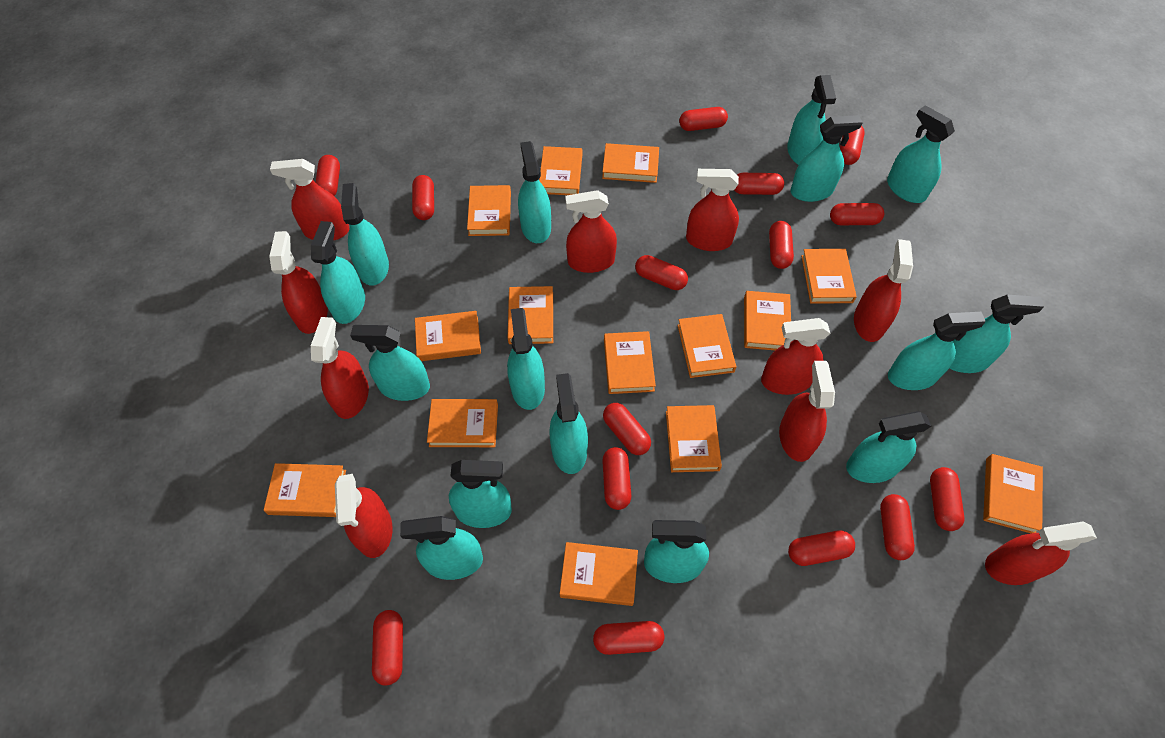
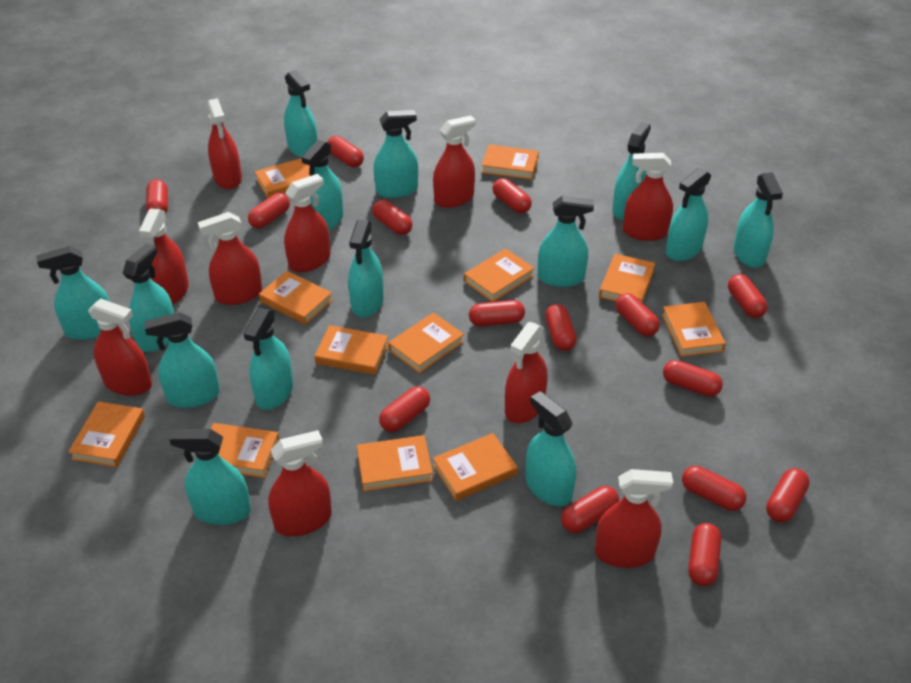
orange book: [264,463,346,517] [415,311,481,361] [427,399,498,447] [467,185,511,236] [508,286,553,344] [539,146,582,195] [560,542,638,606] [602,143,659,183] [604,331,656,394] [666,405,722,472] [677,314,736,378] [744,291,791,350] [801,249,857,304] [983,454,1043,533] = 14 -> [68,402,145,467] [211,423,279,478] [255,158,310,198] [259,271,333,325] [314,325,388,375] [357,435,433,491] [388,313,464,373] [433,433,518,501] [464,248,535,302] [481,144,539,180] [599,254,655,303] [662,302,726,357] = 12
turquoise spray bottle: [311,221,365,324] [341,183,389,286] [350,325,430,401] [400,516,483,580] [449,460,512,528] [507,308,545,410] [518,141,551,243] [549,373,588,474] [644,520,709,583] [787,75,836,165] [790,115,863,202] [846,411,932,483] [887,105,955,203] [888,312,986,390] [949,295,1044,373] = 15 -> [37,246,110,340] [123,243,174,352] [144,312,220,408] [169,429,251,525] [243,308,293,410] [284,70,318,158] [301,140,343,230] [348,220,384,317] [374,110,418,198] [526,391,576,506] [538,195,594,287] [612,122,651,221] [666,168,711,261] [733,172,783,268] = 14

